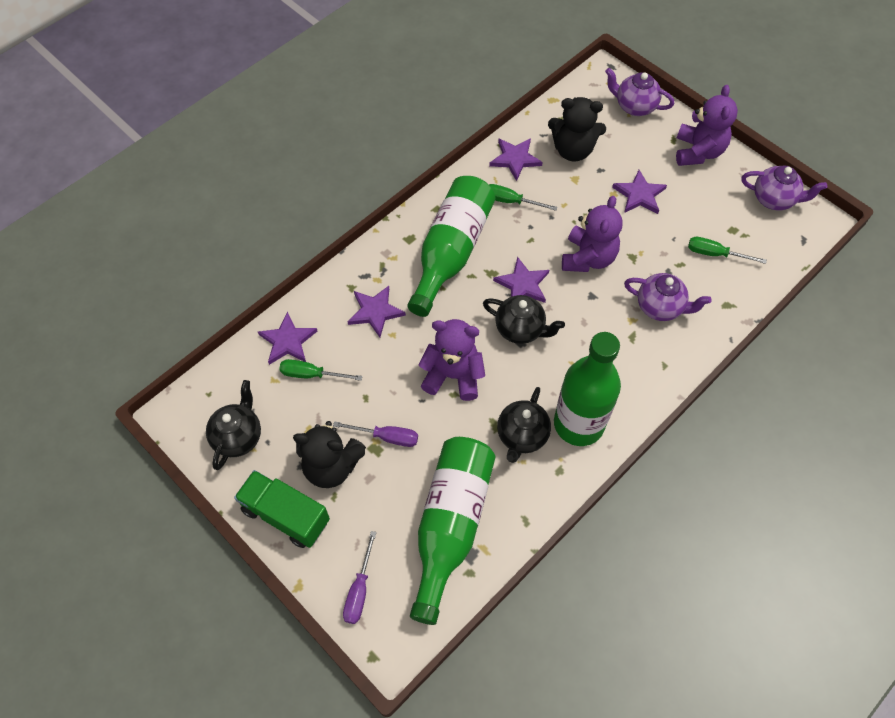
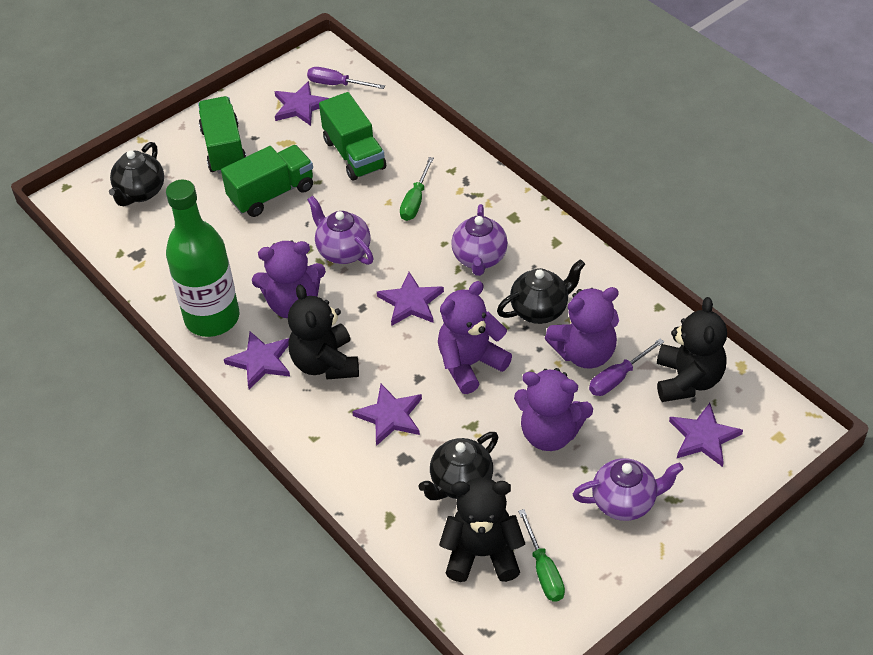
black teddy bear: [293,421,366,488] [548,97,606,161] = 2 -> [288,285,359,379] [439,477,525,582] [657,297,727,402] = 3
green bottle: [407,176,495,317] [410,437,496,625] [554,332,621,446] = 3 -> [166,179,239,337] = 1
green screwdriver: [279,359,362,381] [489,184,557,211] [688,237,767,264] = 3 -> [400,157,434,221] [518,509,565,602] = 2
green truck: [234,470,330,548] = 1 -> [198,96,247,174] [221,145,313,217] [319,92,386,181] = 3
purple teddy bear: [419,319,485,401] [562,196,623,272] [676,85,738,166] = 3 -> [252,240,326,318] [438,281,512,394] [514,368,593,451] [545,287,619,369] = 4

